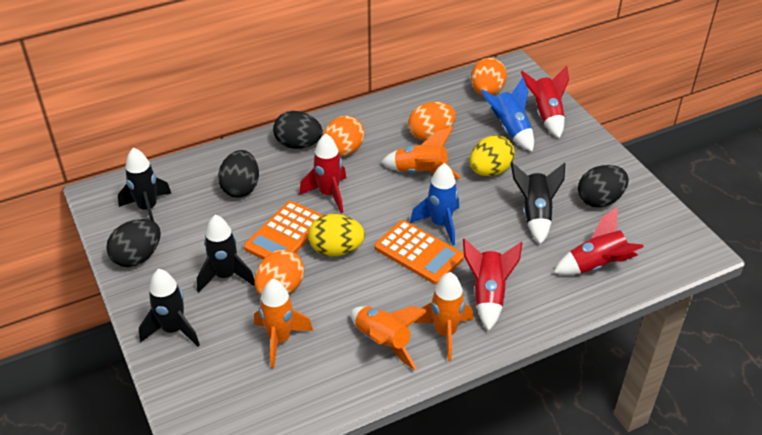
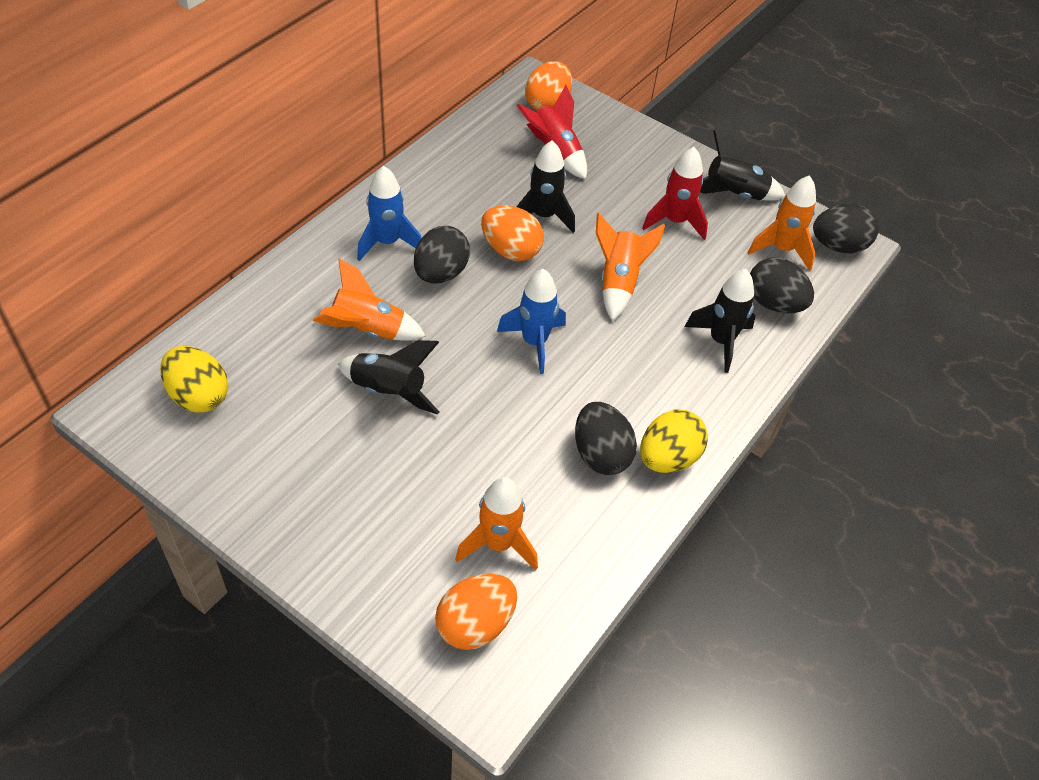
orange calculator: [244,201,324,259] [375,220,464,285] = 2 -> none = 0
orange egg: [254,249,304,296] [322,116,365,157] [408,102,456,141] [471,58,507,96] = 4 -> [435,574,517,650] [481,205,544,261] [525,61,572,111] = 3
red rocket: [299,133,346,213] [463,238,522,331] [521,65,569,138] [554,207,644,275] = 4 -> [516,85,587,179] [642,147,708,240] = 2

